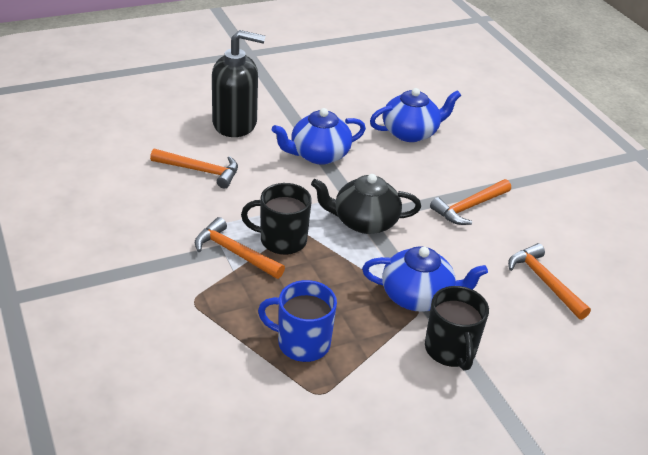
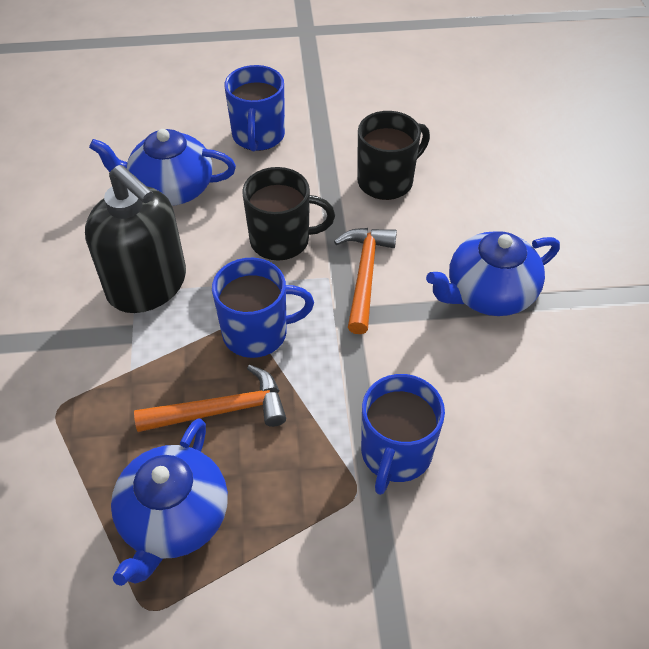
black teapot: [311,174,421,234] = 1 -> none = 0
blue mug: [258,280,337,362] = 1 -> [212,258,314,358] [225,65,285,151] [361,374,445,495] = 3
orange hammer: [150,149,238,189] [195,217,285,279] [430,179,511,225] [508,243,591,320] = 4 -> [134,365,286,432] [334,228,397,334] = 2

